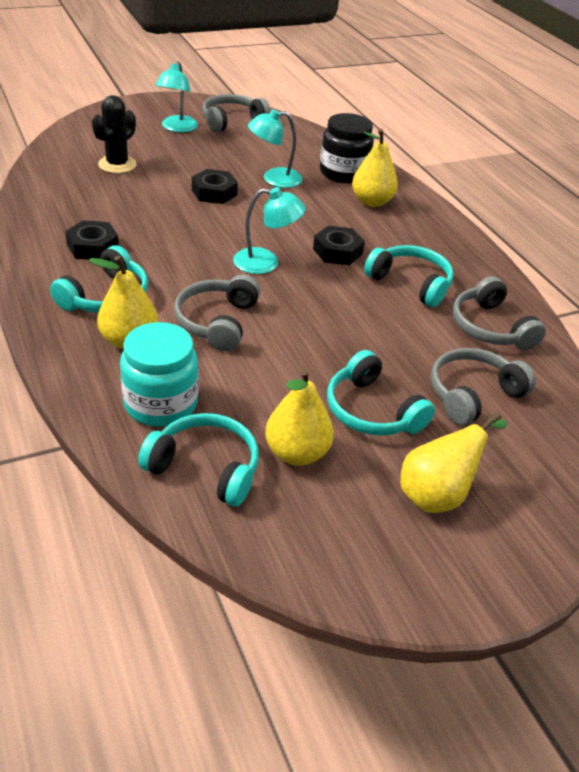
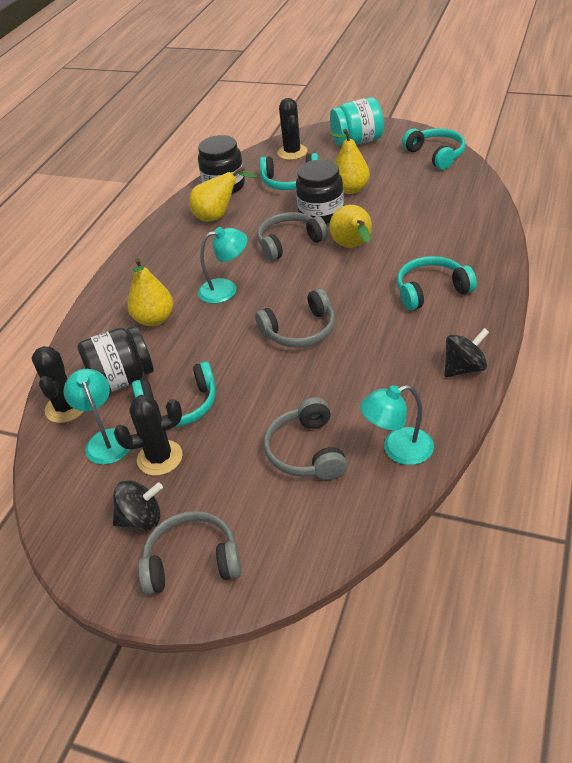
black cactus: [92,95,137,173] = 1 -> [32,346,84,423] [114,395,183,476] [277,98,308,160] = 3
black jar: [320,113,374,183] = 1 -> [77,326,154,392] [198,135,245,194] [296,160,344,224] = 3
black nut: [65,220,119,260] [192,169,238,204] [313,226,365,265] = 3 -> none = 0
black spinning top: none = 0 -> [113,480,163,530] [444,328,489,377] = 2

